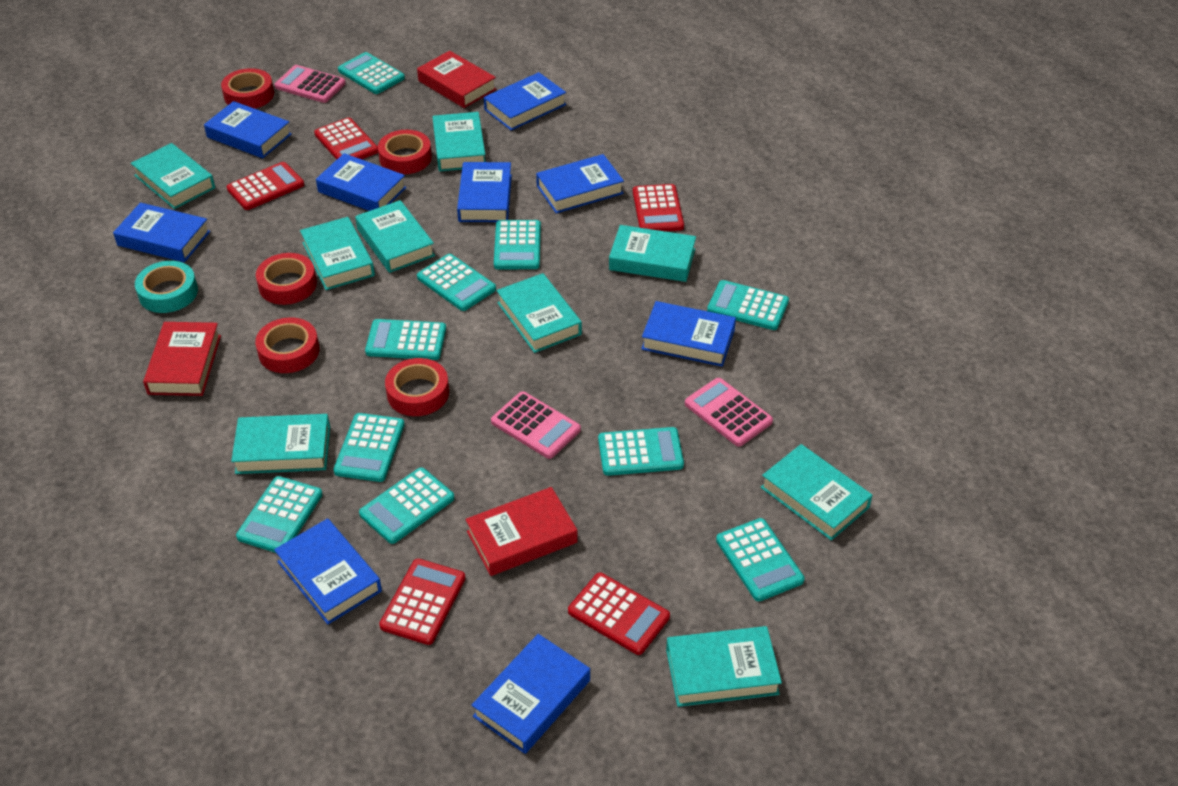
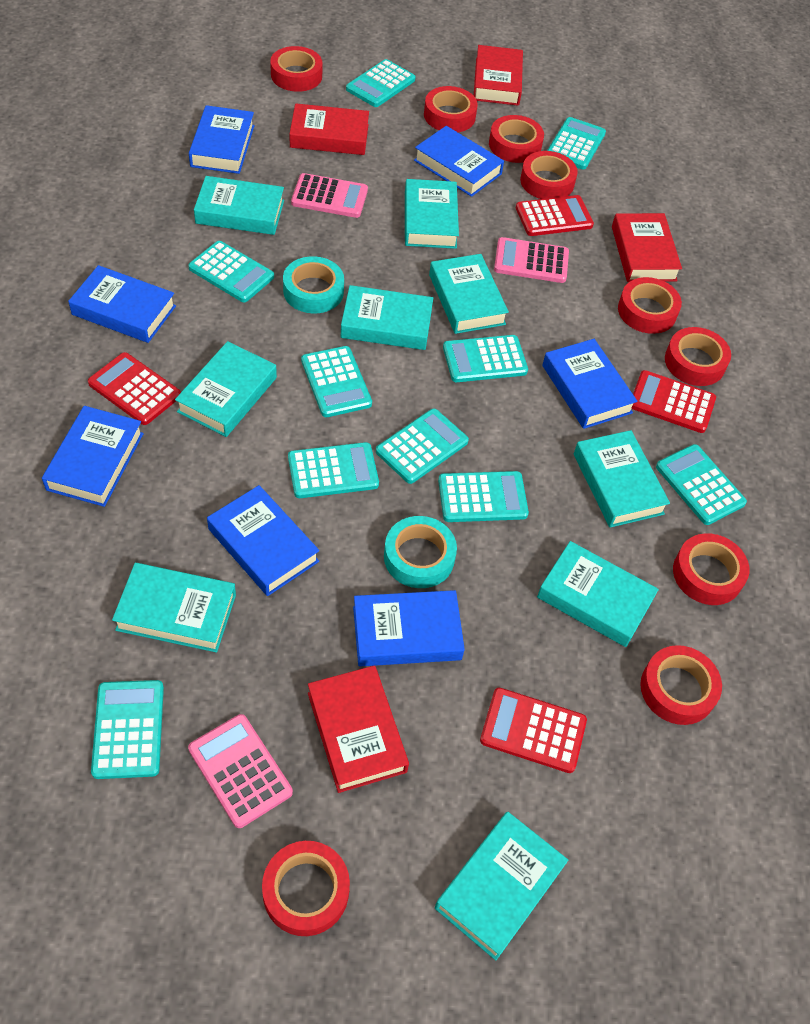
blue book: [113,203,210,262] [204,101,292,158] [274,518,382,624] [316,153,406,211] [457,162,512,222] [472,634,590,754] [484,72,566,131] [536,154,624,213] [641,301,736,367] = 9 -> [42,406,144,507] [68,265,176,343] [189,105,255,174] [207,485,320,596] [353,590,465,666] [414,126,504,197] [542,339,637,429] = 7
red book: [143,322,221,396] [417,51,496,108] [465,487,578,576] = 3 -> [290,103,369,155] [308,665,409,793] [474,45,523,106] [612,213,682,282] = 4
red calculator: [227,162,304,210] [314,118,378,160] [379,559,466,645] [568,573,670,655] [633,184,684,232] = 5 -> [88,352,181,425] [480,688,587,773] [516,195,594,236] [631,370,716,433] = 4
red tape: [221,68,274,109] [255,317,319,373] [256,253,317,305] [378,130,432,174] [385,358,449,416] = 5 -> [262,841,350,936] [270,46,323,92] [424,86,478,132] [489,115,544,163] [520,151,578,199] [618,277,682,334] [640,645,722,725] [665,327,731,386] [673,533,750,605] = 9
turquoise tape: [135,261,198,313] = 1 -> [283,256,344,313] [384,516,457,588] = 2

